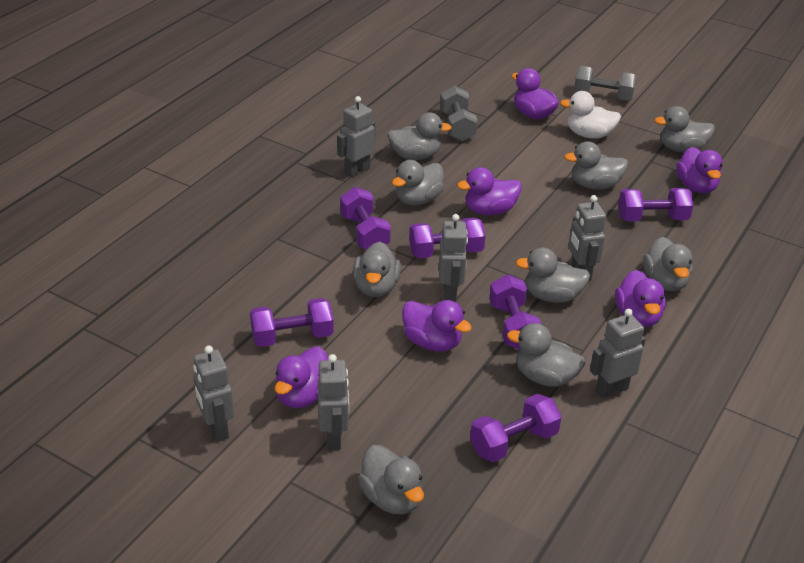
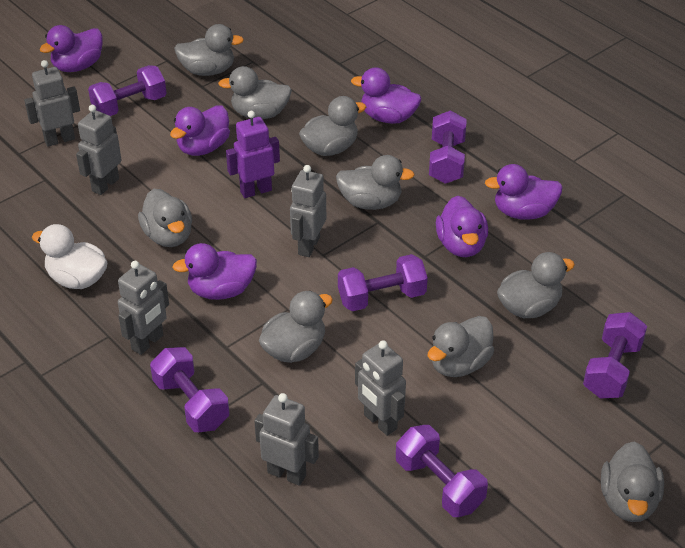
grey dumbbell: [440,85,478,141] [574,66,636,101] = 2 -> none = 0
purple robot: none = 0 -> [226,111,280,198] = 1

